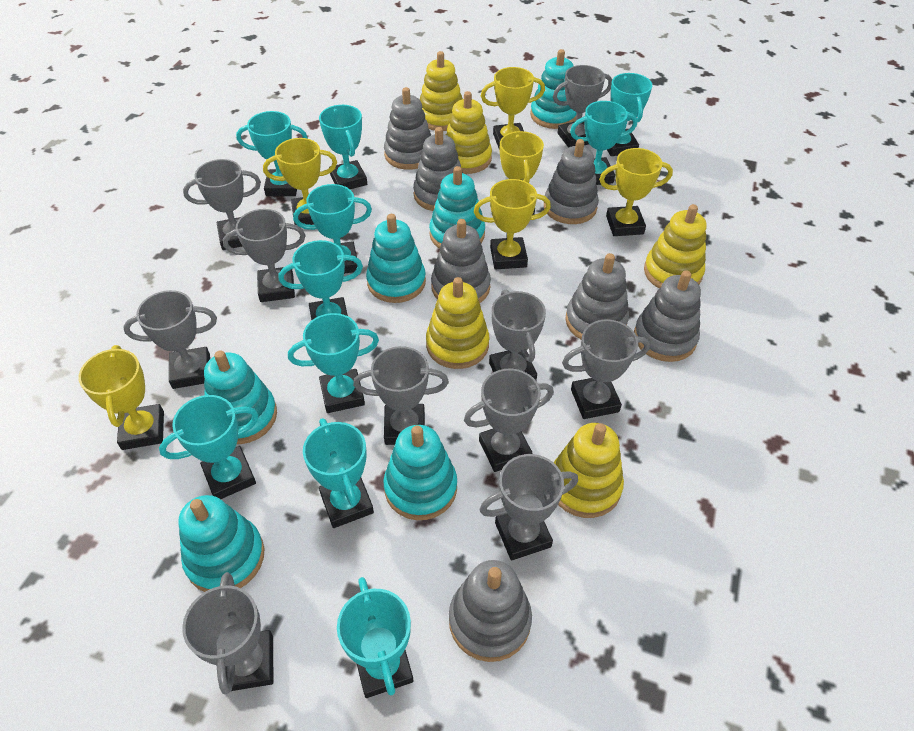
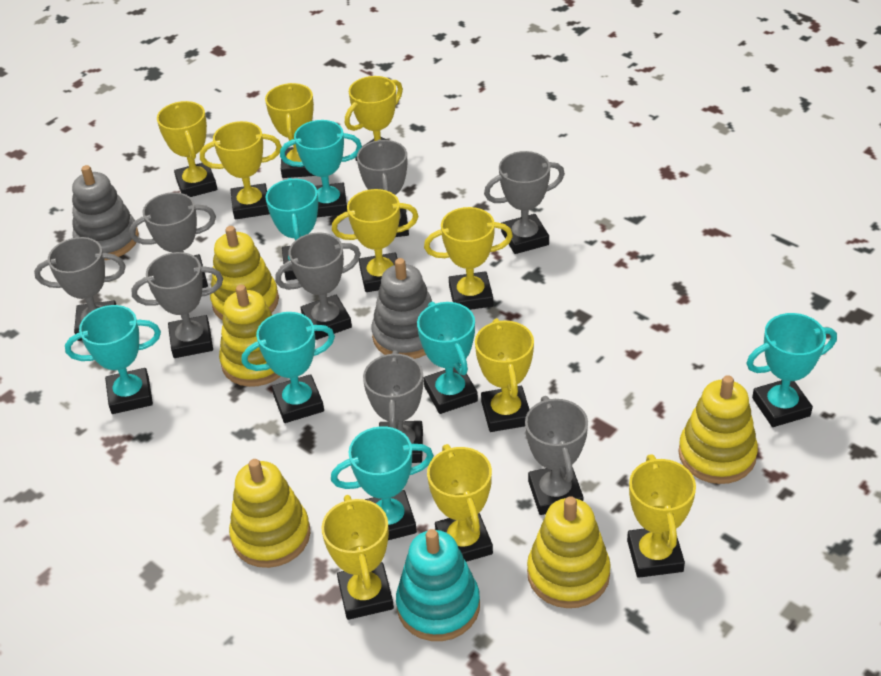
grey stacking toy: [384,87,431,170] [413,127,463,211] [431,219,491,303] [449,560,532,662] [544,139,599,224] [565,253,629,340] [634,270,701,362] = 7 -> [72,165,139,260] [371,258,432,359] = 2
grey trophy: [123,290,217,389] [182,572,273,694] [183,159,261,250] [223,209,305,302] [353,346,449,445] [464,369,554,472] [480,454,578,561] [489,290,546,380] [553,65,612,148] [562,319,650,419] = 10 -> [34,237,126,341] [129,192,216,288] [131,252,223,358] [275,232,361,340] [357,139,409,237] [363,350,423,463] [484,151,565,254] [525,396,588,515] = 8
turquoise stacking toy: [178,495,265,592] [204,350,277,444] [366,214,426,303] [384,425,457,520] [429,166,485,249] [530,49,577,129] = 6 -> [396,529,480,641] = 1
turquoise trophy: [159,395,259,499] [236,111,308,196] [279,240,363,321] [288,313,379,413] [293,184,372,274] [303,418,374,528] [319,105,367,189] [337,577,413,698] [570,101,637,185] [607,73,652,156] = 10 -> [65,305,161,414] [242,312,335,423] [266,178,318,280] [280,120,362,217] [331,426,434,540] [417,302,478,414] [746,313,837,427] = 7
yellow trophy: [78,345,164,450] [263,138,337,225] [474,179,551,270] [481,67,545,150] [500,131,544,215] [599,148,673,236] = 6 -> [157,101,217,197] [200,121,282,219] [265,83,315,178] [321,495,394,620] [332,189,419,292] [345,76,403,161] [424,207,513,310] [427,444,493,562] [475,318,534,432] [627,454,696,578] = 10

